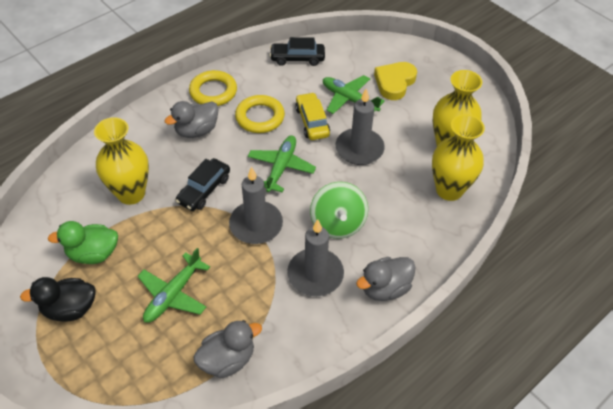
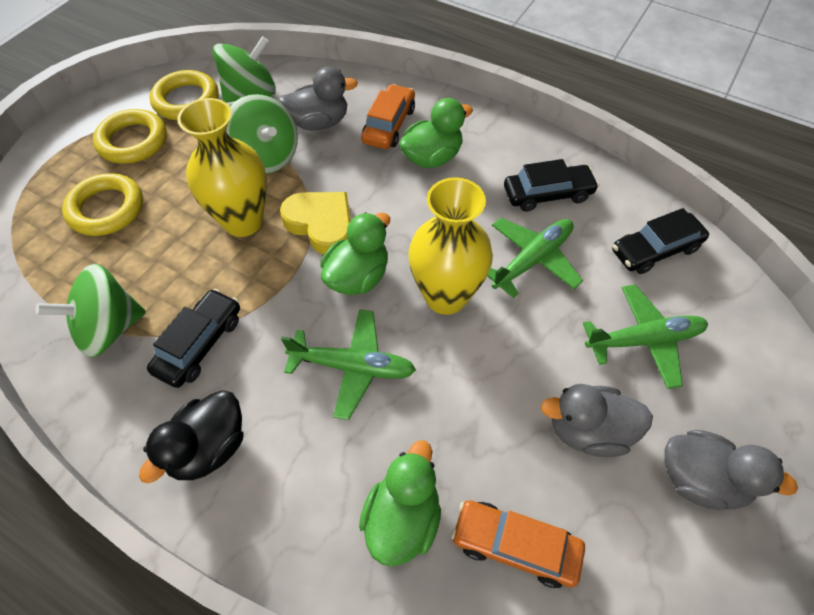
black car: [175,158,230,211] [270,37,325,66] = 2 -> [147,289,240,388] [504,159,599,212] [612,208,709,274] = 3
green duck: [48,221,118,264] = 1 -> [320,212,390,295] [359,440,441,566] [399,98,473,168] = 3
green spinning top: [310,182,368,239] = 1 -> [36,264,146,358] [213,36,276,103] [226,94,298,174] = 3
grey candle: [229,167,283,244] [287,219,344,296] [335,89,385,165] = 3 -> none = 0
orange car: none = 0 -> [361,84,415,149] [451,500,585,588] = 2
yellow car: [295,92,330,140] = 1 -> none = 0
yellow ring: [189,70,237,106] [235,95,285,133] = 2 -> [62,173,143,236] [93,109,167,164] [150,70,218,120] = 3
yellow vase: [94,117,149,205] [432,114,485,201] [433,70,482,146] = 3 -> [177,98,267,237] [408,177,493,315] = 2

